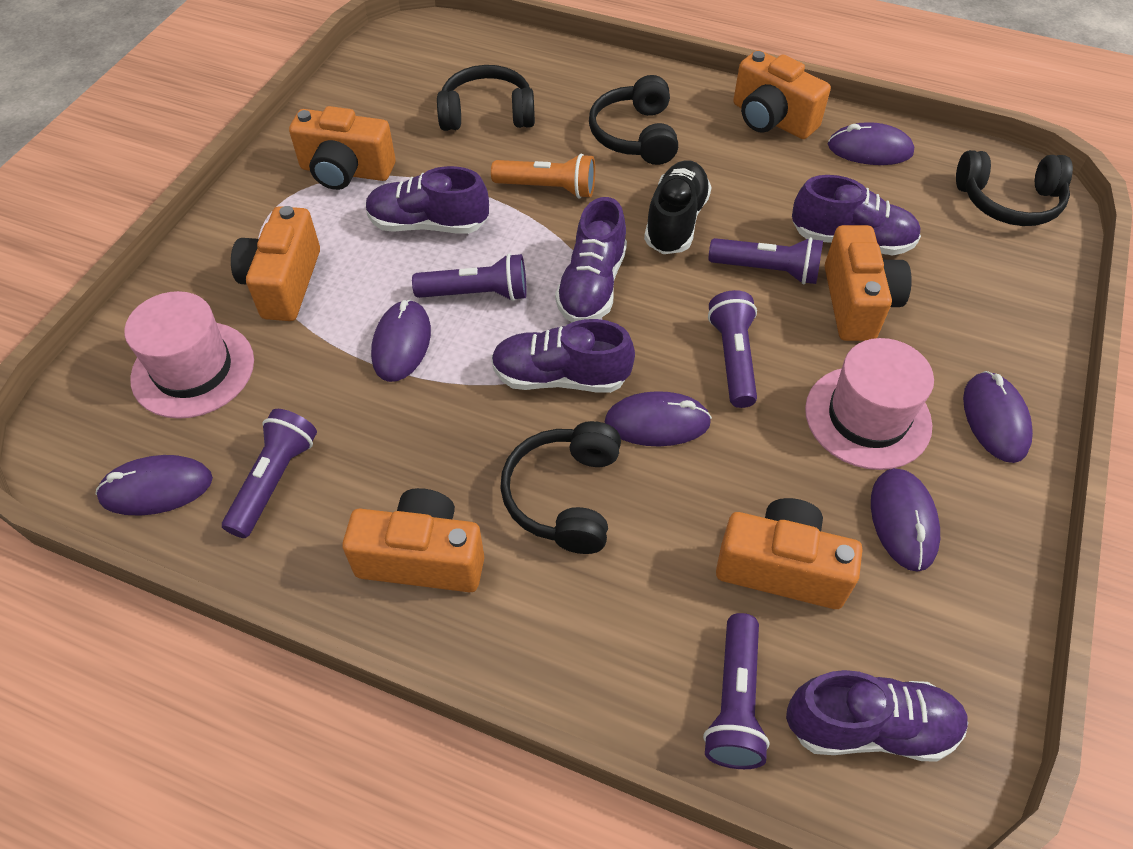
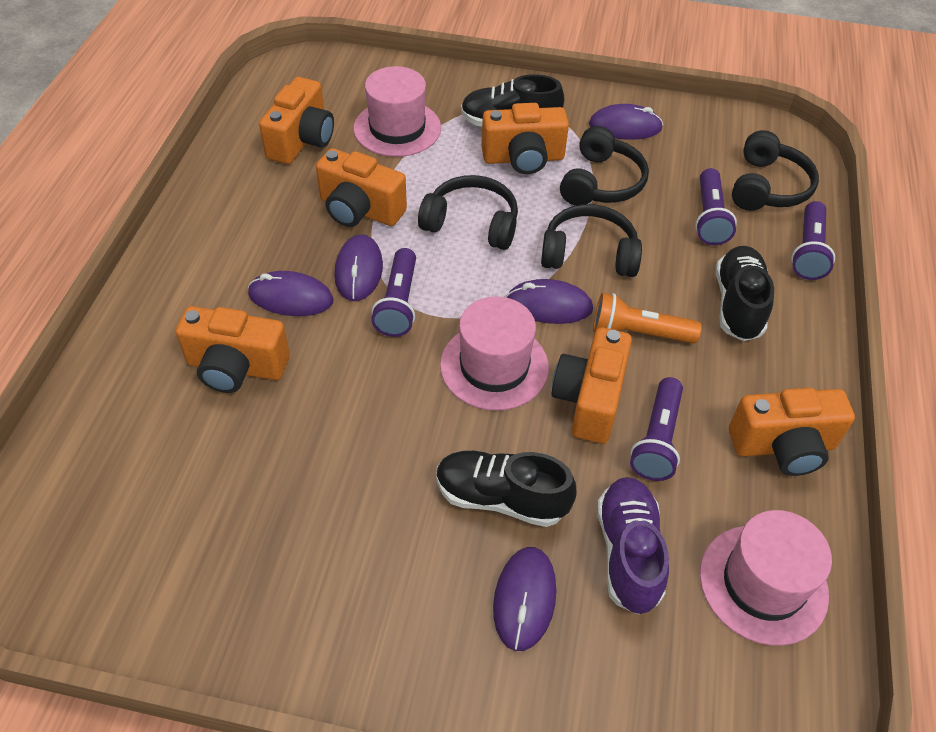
black shoe: [644,160,712,254] = 1 -> [437,451,576,527] [461,74,564,126] [716,246,774,341] = 3
pink hat: [124,291,254,419] [805,338,934,470] = 2 -> [354,66,441,157] [440,296,549,411] [700,510,832,646] = 3
purple flashlight: [222,409,317,538] [412,253,527,301] [703,613,770,769] [708,290,757,408] [709,237,823,284] = 5 -> [371,248,416,337] [630,377,683,481] [695,168,737,245] [791,201,835,280] = 4
purple mouse: [96,455,213,516] [371,299,431,382] [605,391,712,447] [828,122,914,165] [871,468,940,572] [963,371,1033,463] = 6 -> [248,271,334,316] [334,234,383,301] [493,547,556,651] [506,279,593,324] [589,104,663,140] = 5
purple shoe: [365,166,489,234] [491,319,635,393] [555,197,627,322] [786,670,968,762] [792,175,921,255] = 5 -> [597,477,669,615] = 1

